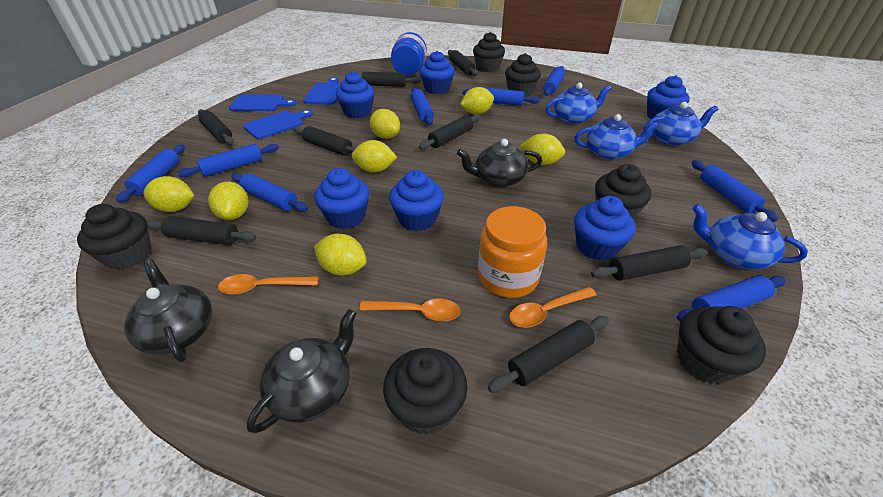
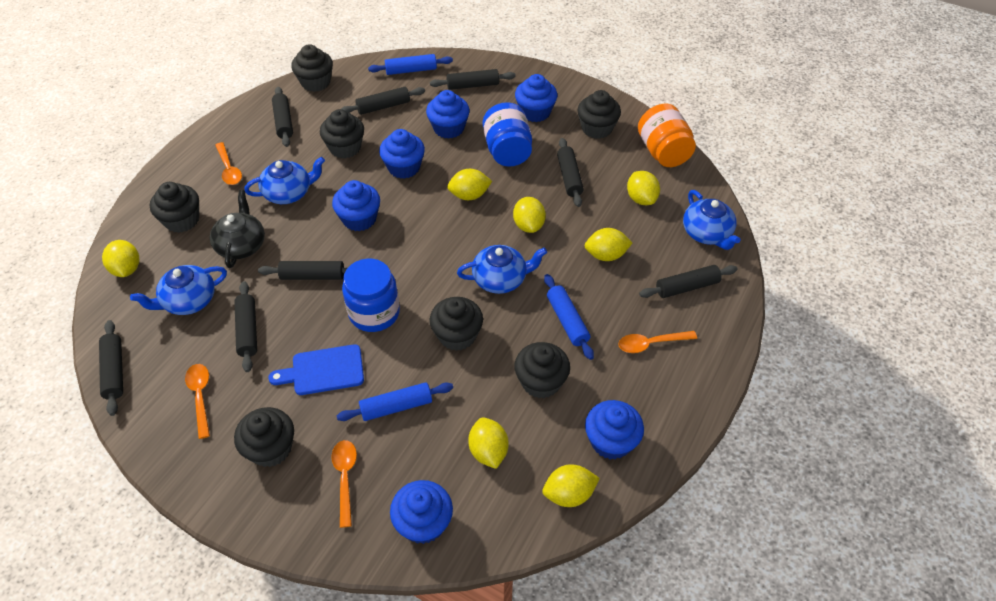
black cupcake: [77,204,151,270] [383,348,468,435] [473,32,505,72] [505,53,541,97] [595,164,652,219] [677,306,766,385] = 6 -> [150,182,199,233] [234,407,294,467] [291,44,333,92] [320,109,364,159] [430,297,483,351] [514,342,570,398] [578,90,621,139] = 7
black teapot: [124,259,212,363] [247,309,357,433] [457,139,542,187] = 3 -> [210,190,265,268] = 1
blue cutting board: [229,94,296,111] [243,110,313,139] [303,77,340,105] = 3 -> [268,344,364,395] = 1
blue jar: [391,32,427,76] = 1 -> [342,259,400,332] [483,102,532,167] = 2
blue rolling pin: [116,145,185,203] [178,144,279,177] [231,173,308,212] [411,88,434,125] [462,87,540,106] [543,66,565,96] [676,276,786,321] [691,160,778,222] = 8 -> [337,382,453,421] [368,54,453,75] [544,274,594,360] = 3
orange spoon: [218,274,318,295] [359,299,461,321] [509,287,596,328] = 3 -> [185,364,210,439] [215,142,242,185] [331,440,357,528] [618,331,697,353] = 4

